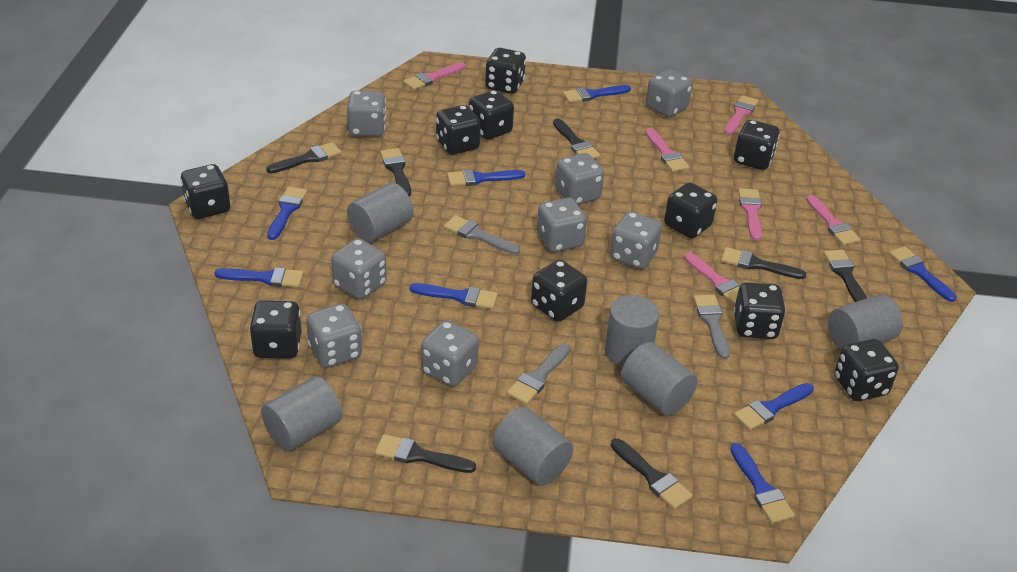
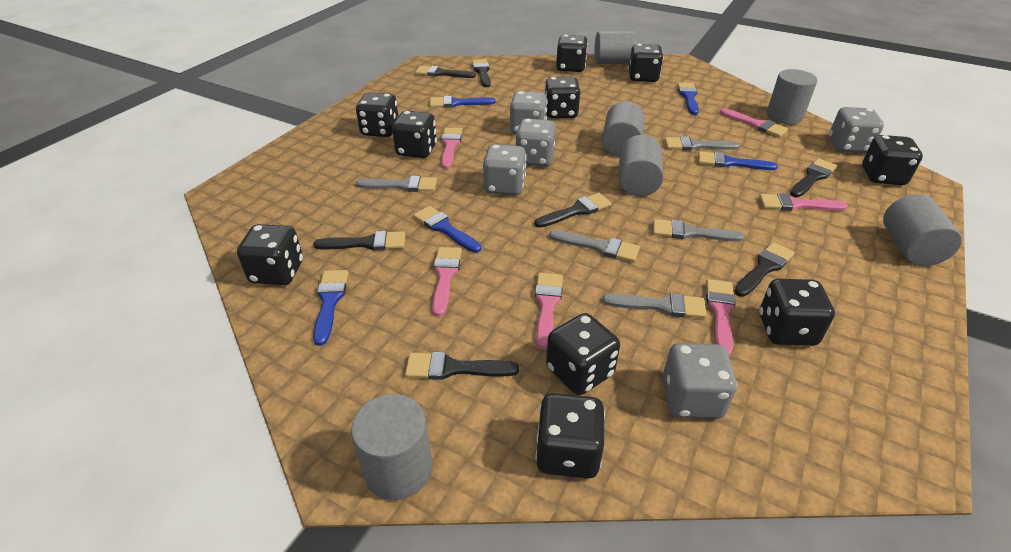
blue brush: [215,267,304,287] [267,187,307,240] [410,283,498,309] [447,169,525,186] [563,85,631,103] [730,443,795,524] [734,383,813,430] [889,246,957,302] = 8 -> [313,270,348,346] [413,206,481,253] [430,96,495,108] [677,82,699,115] [698,151,778,170] = 5
grey brush: [444,215,520,255] [507,343,570,404] [694,295,730,359] = 3 -> [356,176,437,192] [549,230,640,262] [602,293,707,318] [653,219,744,242] [665,136,740,150] = 5
grey dice: [306,304,362,368] [331,238,387,299] [347,90,386,137] [421,320,479,387] [537,197,587,252] [555,153,604,205] [610,212,662,269] [646,69,692,117] = 8 -> [483,144,527,195] [510,91,548,134] [515,118,556,167] [662,343,737,419] [829,107,884,153] = 5

